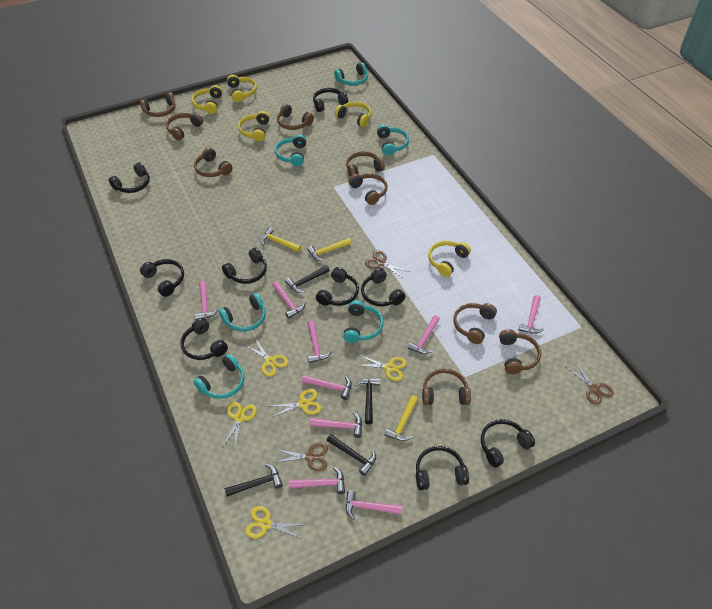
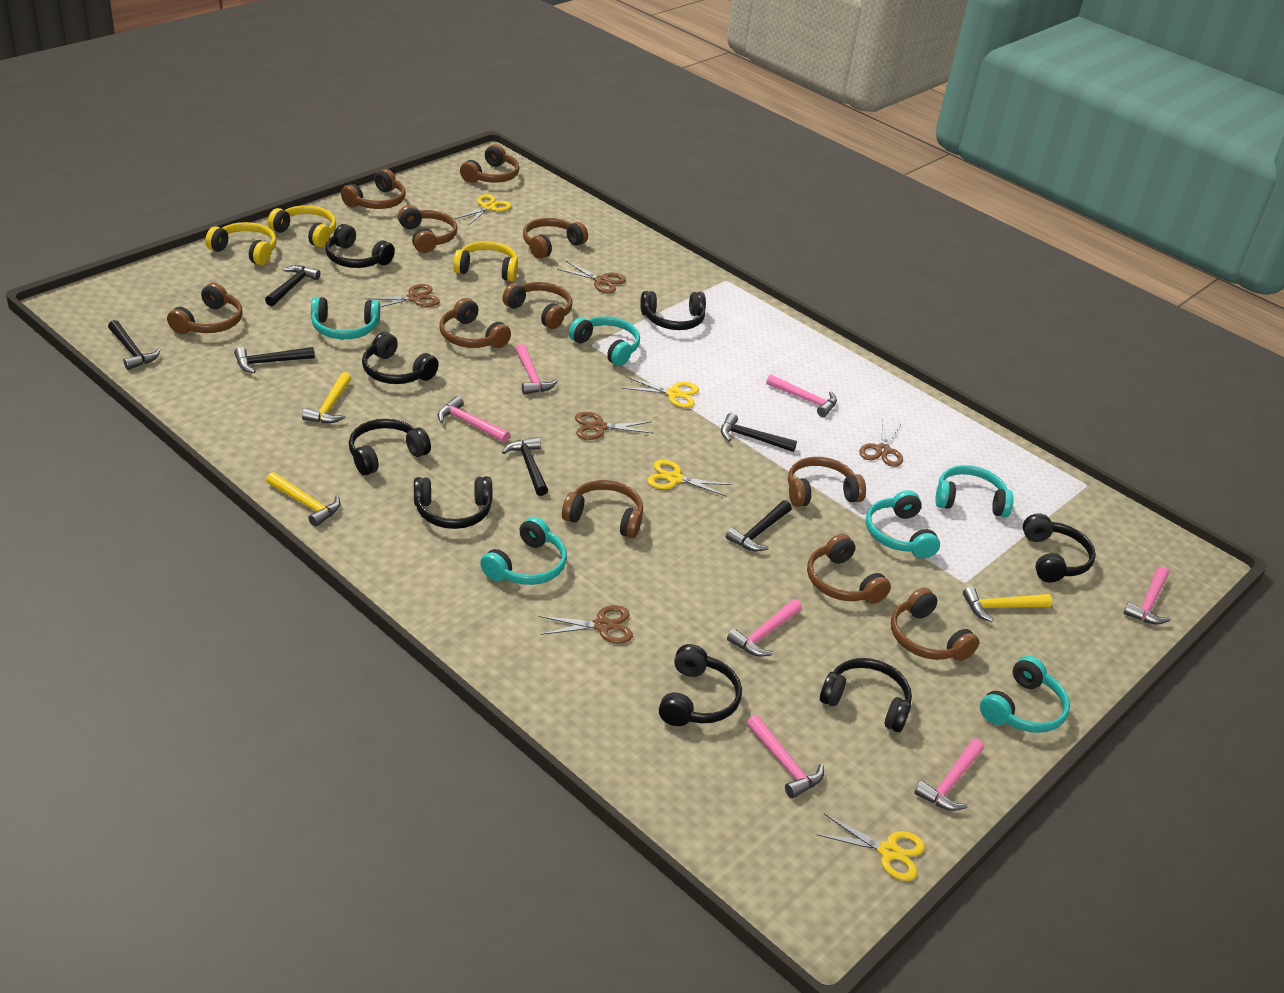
black hammer: [224,464,283,497] [285,265,330,293] [327,434,376,476] [354,378,380,424] = 4 -> [108,320,161,370] [234,347,315,373] [265,265,320,306] [502,437,548,496] [721,413,797,452] [726,500,792,551] = 6
black headphones: [109,162,150,193] [140,259,184,297] [181,318,228,360] [222,248,267,284] [313,88,348,112] [316,267,359,306] [361,268,406,307] [416,446,469,490] [481,419,535,468] = 9 -> [325,224,395,268] [349,419,431,475] [362,332,439,384] [414,477,492,529] [640,291,706,330] [659,644,742,726] [820,658,912,732] [1023,514,1096,582] = 8
brown headphones: [140,92,175,117] [166,113,203,141] [194,147,232,177] [277,104,314,130] [346,151,385,177] [348,173,387,205] [422,368,471,405] [453,303,497,344] [499,329,541,374] = 9 -> [167,283,243,334] [341,169,406,209] [398,205,458,253] [440,298,511,348] [460,144,519,183] [502,282,572,329] [523,218,588,259] [562,480,643,539] [788,457,866,507] [807,534,891,604] [891,588,979,661] = 11
brown scissors: [273,443,328,471] [365,251,409,279] [566,361,614,405] = 3 -> [364,284,440,307] [539,605,633,644] [557,261,626,293] [575,412,654,440] [859,421,903,467] = 5
pink hammer: [195,281,219,320] [272,281,305,319] [289,467,345,494] [301,375,352,400] [307,320,332,363] [310,412,362,438] [346,490,402,520] [407,315,440,354] [518,295,544,334] = 9 -> [438,396,510,443] [515,344,558,395] [727,599,802,657] [746,715,824,798] [766,374,837,417] [914,739,984,811] [1123,566,1170,625] = 7
yellow headphones: [192,85,223,114] [227,75,257,102] [238,111,270,141] [335,102,371,127] [428,241,471,277] = 5 -> [205,222,277,265] [268,205,336,248] [453,241,518,282] = 3
yellow scissors: [222,402,257,451] [245,337,288,376] [245,506,306,539] [270,389,321,418] [356,354,407,381] = 5 -> [455,194,511,226] [622,376,699,408] [647,460,731,497] [816,814,925,881] = 4

